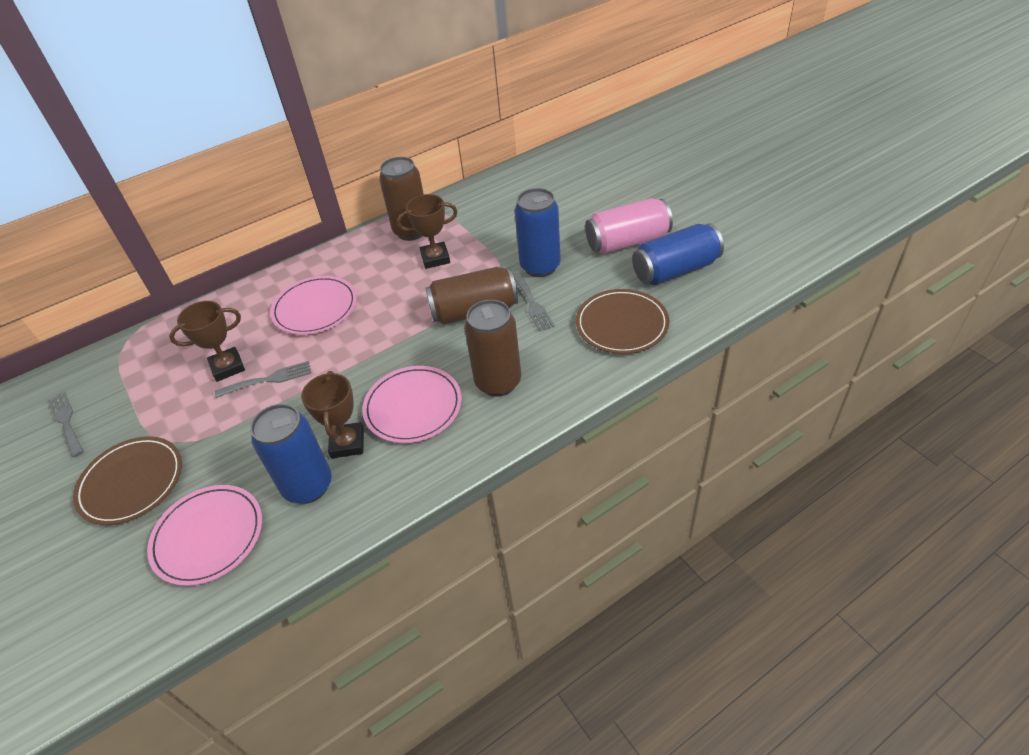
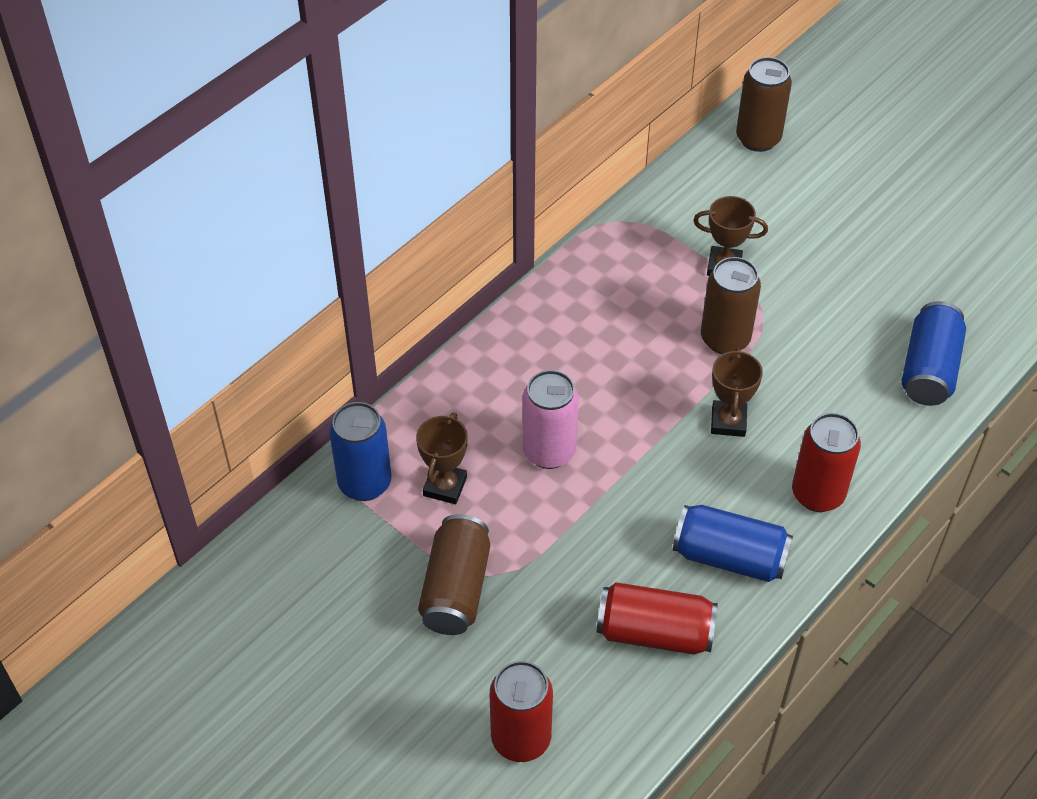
brown plate: [73,436,182,525] [576,289,669,354] = 2 -> none = 0
grey fork: [47,392,84,457] [215,361,311,398] [513,272,555,332] = 3 -> none = 0
pink plate: [147,485,262,586] [270,276,357,335] [362,366,462,443] = 3 -> none = 0
red can: none = 0 -> [490,661,553,762] [597,582,718,655] [792,413,861,512] = 3

